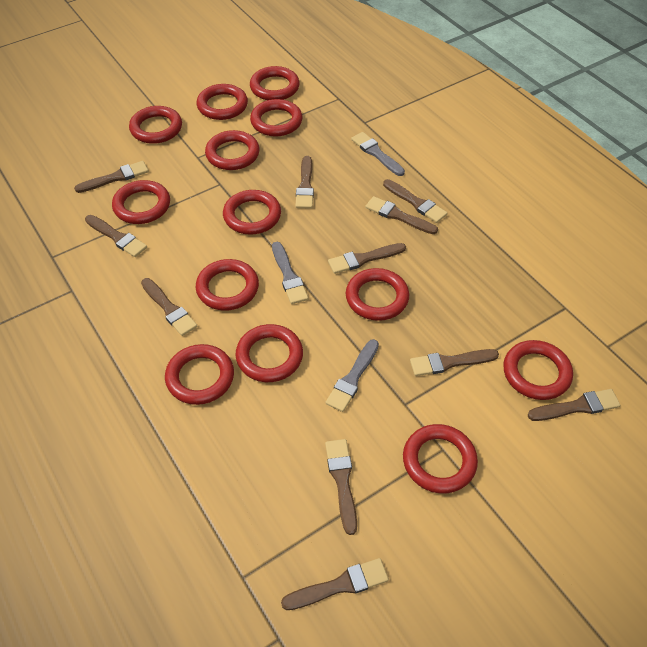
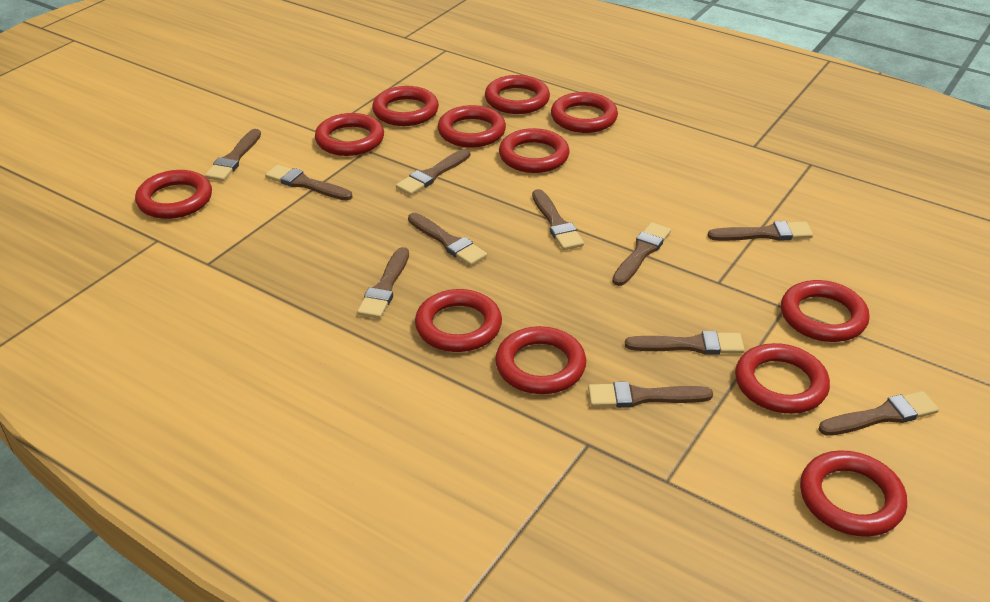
grey brush: [272,242,308,304] [325,339,379,412] [351,132,405,176] = 3 -> none = 0
red ring: [112,180,170,224] [129,106,182,144] [165,344,234,405] [196,259,259,311] [197,84,248,120] [205,130,260,170] [223,190,281,235] [236,324,303,382] [250,66,300,100] [250,99,302,136] [346,268,409,321] [403,424,478,493] [503,340,573,400] = 13 -> [135,170,212,219] [315,113,384,156] [372,86,439,126] [415,289,502,352] [438,105,506,148] [485,75,550,114] [495,326,586,394] [499,128,570,173] [551,92,618,133] [735,343,830,414] [781,280,870,342] [800,450,907,537] = 12

